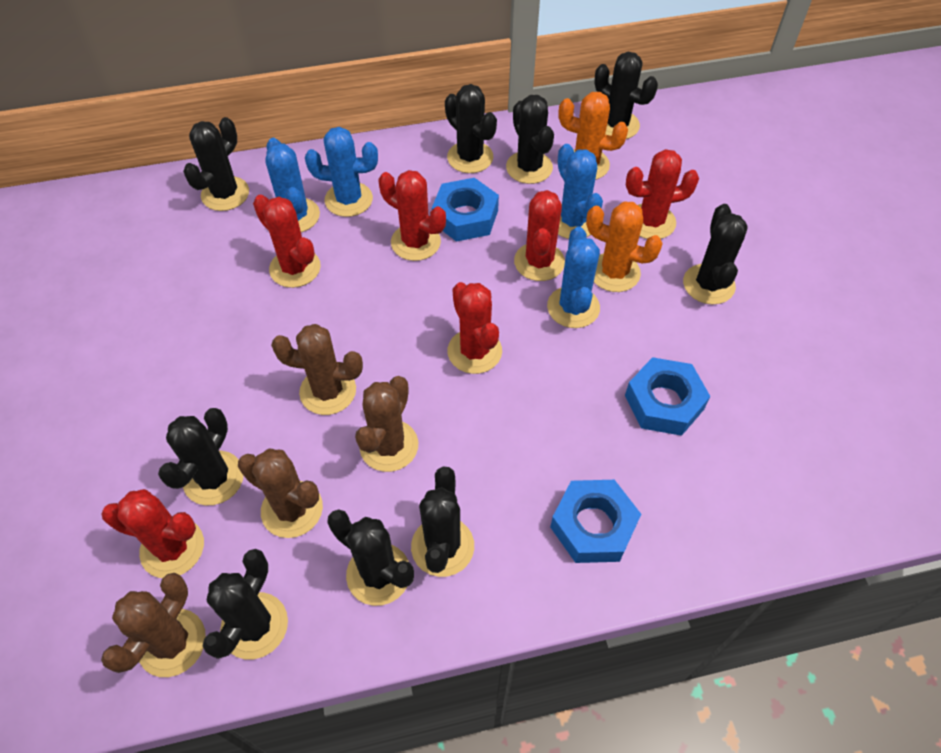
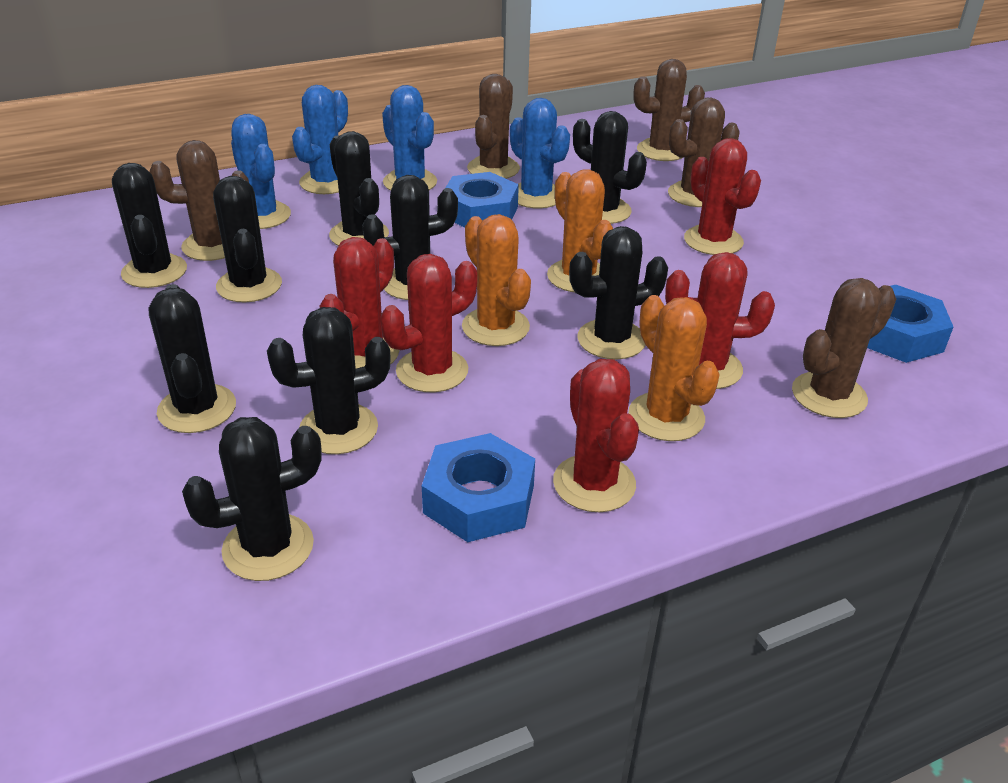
brown cactus: [101,573,206,677] [238,448,323,538] [271,324,363,415] [355,376,418,472] = 4 -> [150,140,249,261] [467,74,520,179] [633,59,705,161] [668,98,739,207] [792,278,896,418] = 5
orange cactus: [559,92,628,180] [586,202,663,292] = 2 -> [462,214,531,346] [547,169,613,292] [628,295,720,441] = 3
red cactus: [101,489,204,578] [253,195,321,288] [379,170,446,261] [447,282,502,374] [514,190,565,281] [626,149,699,239] = 6 -> [320,237,399,368] [380,254,477,392] [553,358,639,512] [665,252,775,389] [684,138,761,255] = 5

